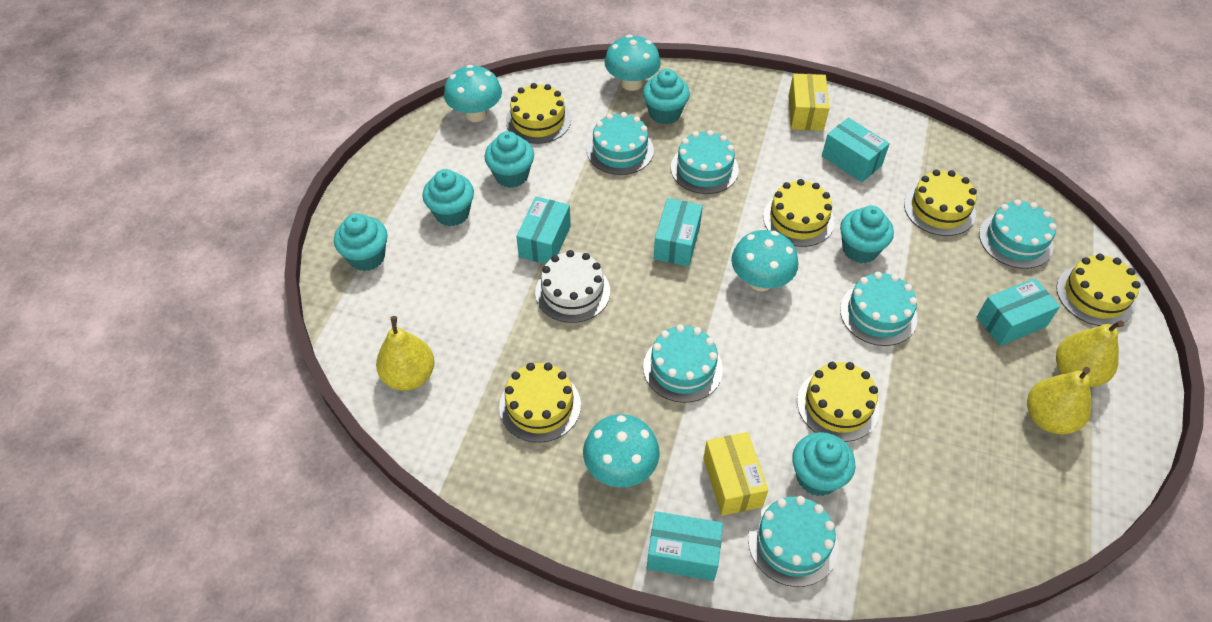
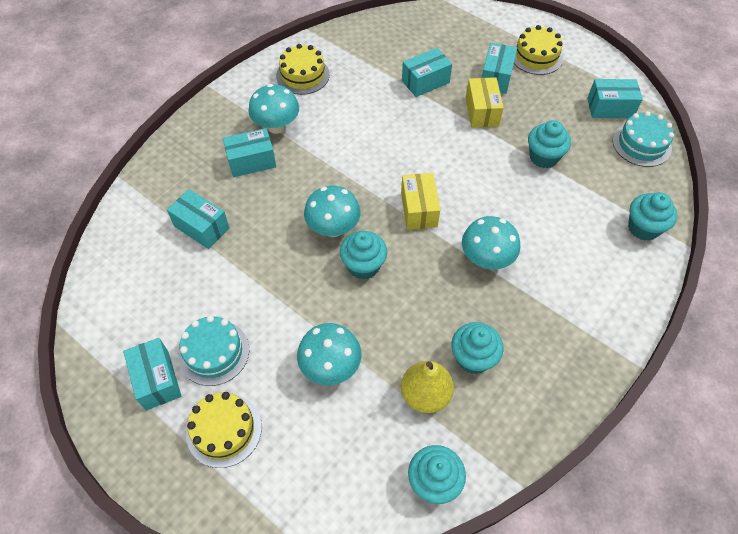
turquoise box: [516,197,571,264] [647,511,723,581] [654,198,703,267] [822,118,890,182] [977,278,1060,346] = 5 -> [123,338,181,410] [167,189,230,249] [223,128,276,177] [402,48,452,97] [482,43,517,94] [587,79,643,118] = 6
turquoise cake: [587,112,654,175] [643,324,723,403] [671,130,739,194] [748,496,838,587] [840,272,918,346] [979,199,1057,269] = 6 -> [179,315,249,386] [613,111,674,167] = 2
turquoise cupcake: [334,213,388,271] [422,169,474,226] [485,131,534,188] [643,69,690,124] [792,432,856,496] [840,206,894,263] = 6 -> [340,231,387,280] [408,445,466,504] [451,322,504,374] [528,120,571,168] [628,192,677,241] = 5
white cake: [535,250,610,323] = 1 -> none = 0
yellow cake: [499,363,581,443] [506,83,571,144] [763,179,835,247] [797,362,880,442] [904,170,977,236] [1056,254,1141,326] = 6 -> [186,392,262,468] [276,44,330,95] [513,25,563,75] = 3
yellow pear: [376,316,435,391] [1027,367,1091,434] [1056,320,1124,387] = 3 -> [401,361,454,413] = 1

